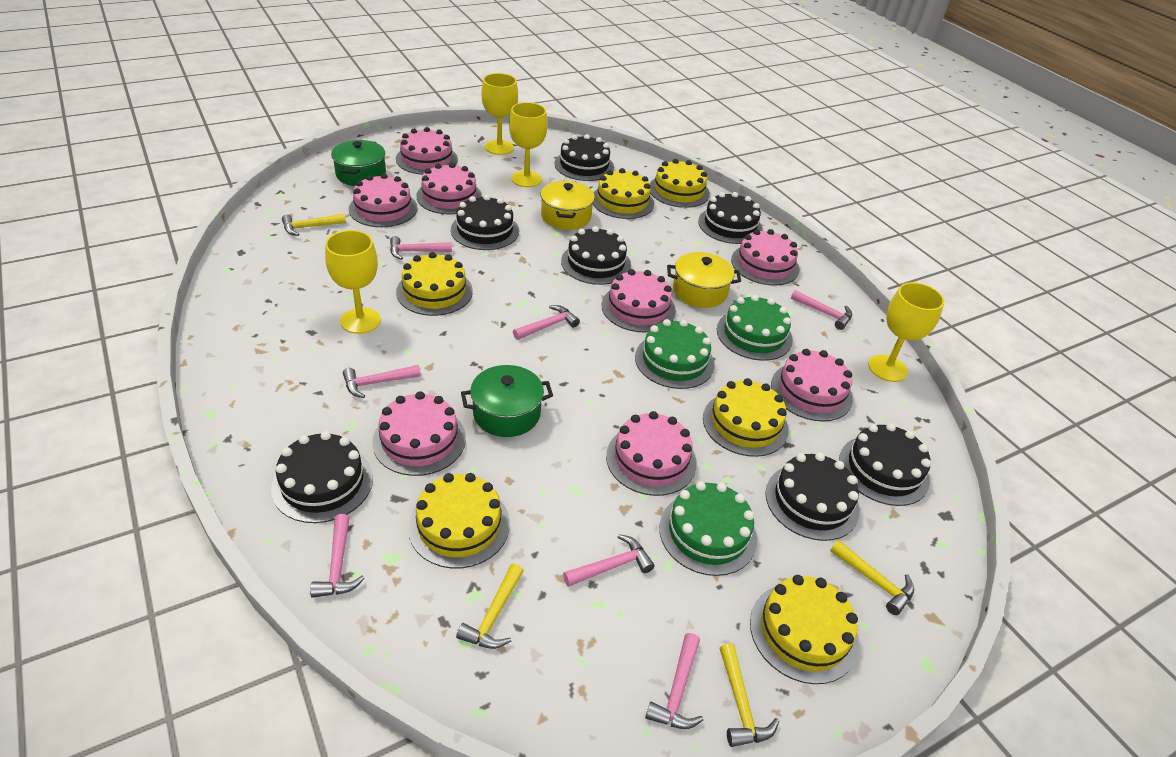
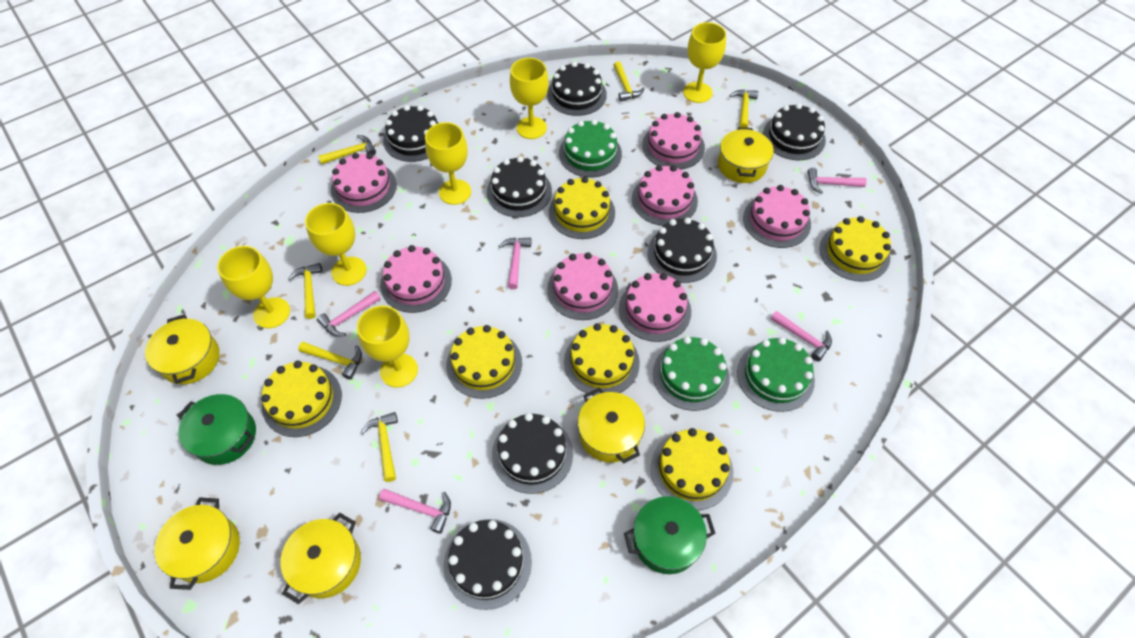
pink cake: [349,173,418,227] [372,391,466,476] [396,127,458,175] [416,163,482,214] [602,269,676,332] [606,411,697,496] [731,229,800,286] [771,349,853,422] = 8 -> [331,153,397,213] [380,245,452,313] [547,252,618,320] [619,273,691,342] [632,165,698,226] [642,112,705,170] [743,185,811,248] = 7
pink hammer: [310,514,365,598] [343,365,421,398] [390,236,452,260] [513,305,580,340] [563,534,655,587] [645,633,703,729] [791,290,852,330] = 7 -> [317,291,381,337] [379,489,451,534] [499,238,531,289] [770,311,832,362] [807,168,867,194] = 5
yellow goblet: [325,230,381,334] [482,73,518,155] [509,102,548,187] [868,282,944,382] = 4 -> [217,246,290,328] [305,203,367,286] [357,306,418,388] [425,122,471,205] [510,58,549,139] [683,22,726,103] = 6
yellow hammer: [282,214,346,236] [456,564,524,649] [720,643,779,747] [830,540,914,615] = 4 -> [288,263,322,319] [298,342,362,380] [318,135,376,164] [361,412,398,482] [613,61,644,102] [729,90,758,128] = 6
yellow pot: [541,180,595,230] [667,252,741,308] = 2 -> [145,314,220,384] [154,498,240,590] [281,513,361,604] [578,387,645,463] [718,127,774,183] = 5

